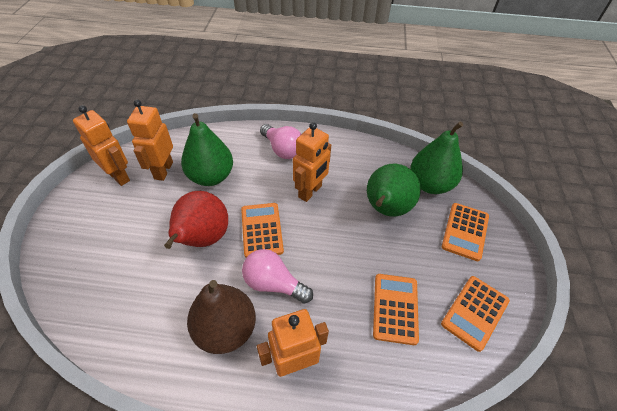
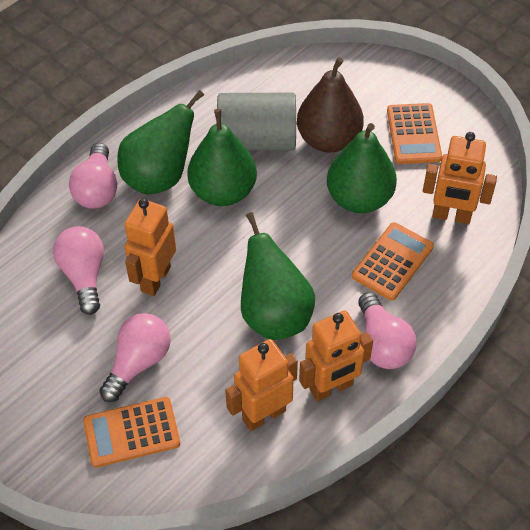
green pear: [181,113,233,186] [367,164,421,216] [410,122,463,194] = 3 -> [117,90,204,195] [187,109,257,206] [241,212,315,340] [327,123,397,213] = 4
grey cylinder: none = 0 -> [217,92,296,151] = 1
orange calculator: [241,203,284,258] [373,274,419,345] [441,276,510,352] [442,203,489,261] = 4 -> [83,397,180,468] [352,222,434,301] [387,103,442,164] = 3
pink light bulb: [242,249,313,304] [260,124,301,159] = 2 -> [53,226,104,315] [69,143,117,209] [99,313,171,402] [358,292,417,369] = 4
red pear: [164,191,228,249] = 1 -> none = 0

